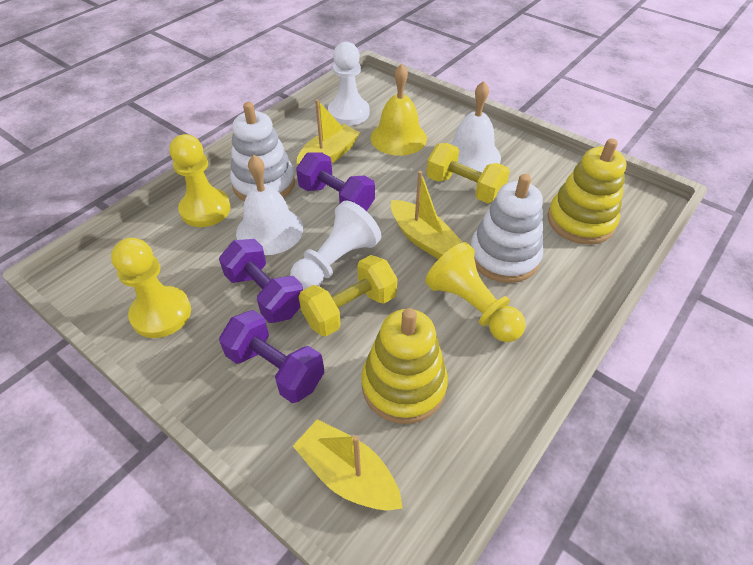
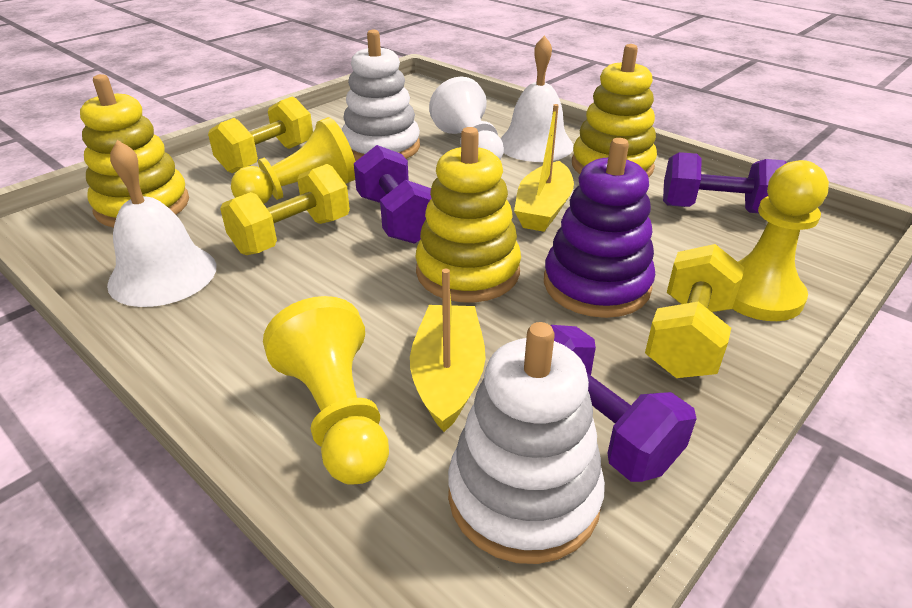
purple stacking toy: none = 0 -> [544,138,655,318] = 1
white pawn: [290,200,381,290] [328,42,369,126] = 2 -> [429,77,504,160] = 1
yellow bell: [370,63,427,156] = 1 -> none = 0
yellow boat: [293,419,403,510] [297,99,360,165] [391,171,462,259] = 3 -> [410,269,486,432] [514,104,574,232] = 2
yellow dumbbell: [299,255,397,336] [426,143,510,203] = 2 -> [208,96,313,173] [220,164,350,255] [645,244,744,378] = 3
yellow stacking toy: [361,308,448,424] [548,138,626,245] = 2 -> [80,74,189,228] [415,127,521,303] [572,44,657,178] = 3

